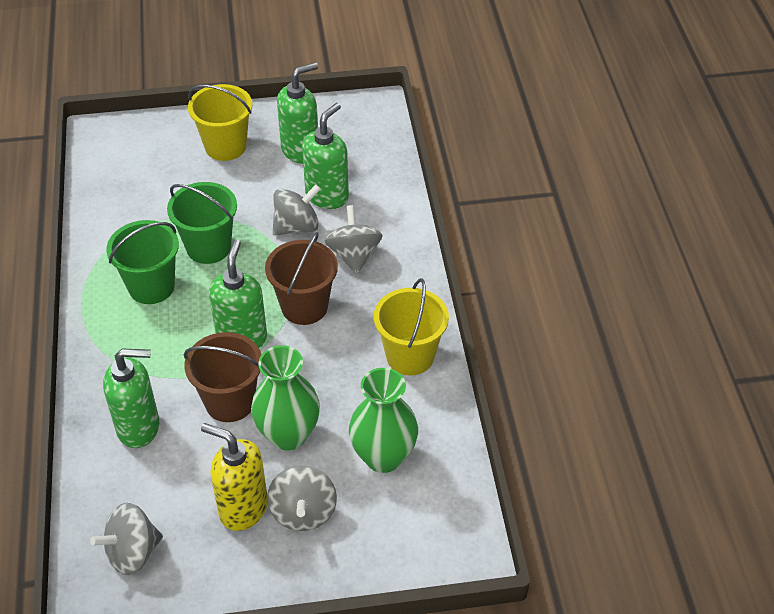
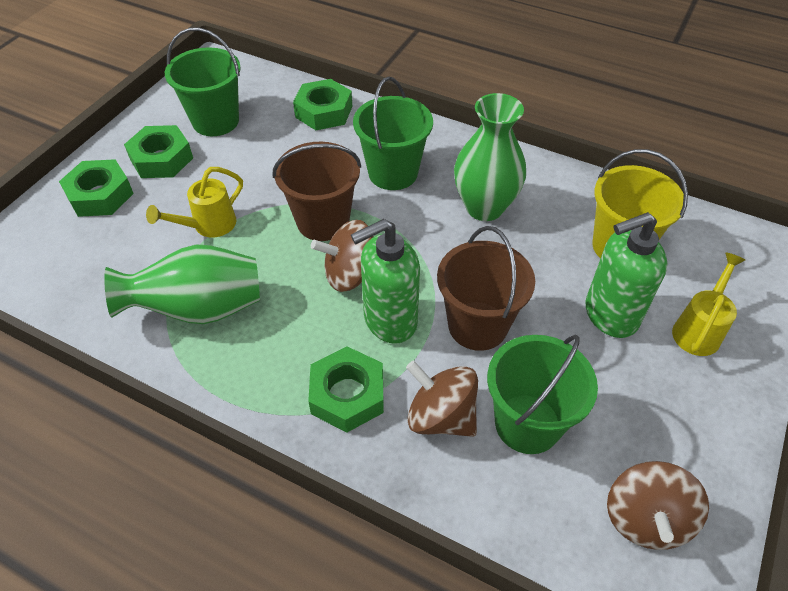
brown spinning top: none = 0 -> [311,220,374,292] [406,361,478,437] [607,461,709,550] = 3
green bucket: [106,220,179,304] [167,182,237,264] = 2 -> [165,28,241,136] [353,77,433,190] [487,335,598,454] = 3
green nut: none = 0 -> [59,159,134,217] [124,125,193,178] [293,79,352,130] [308,346,384,432] = 4
green soap dispenser: [103,349,159,448] [209,240,267,348] [277,62,318,164] [302,103,349,209] = 4 -> [351,219,420,344] [585,212,667,338] = 2
grey spinning top: [90,503,163,575] [267,465,337,531] [272,185,321,235] [325,205,383,274] = 4 -> none = 0
yellow bucket: [188,84,253,161] [374,278,449,375] = 2 -> [593,149,688,258] = 1
yellow soap dispenser: [201,423,268,531] = 1 -> none = 0
yellow watering can: none = 0 -> [146,167,243,238] [672,252,745,356] = 2

